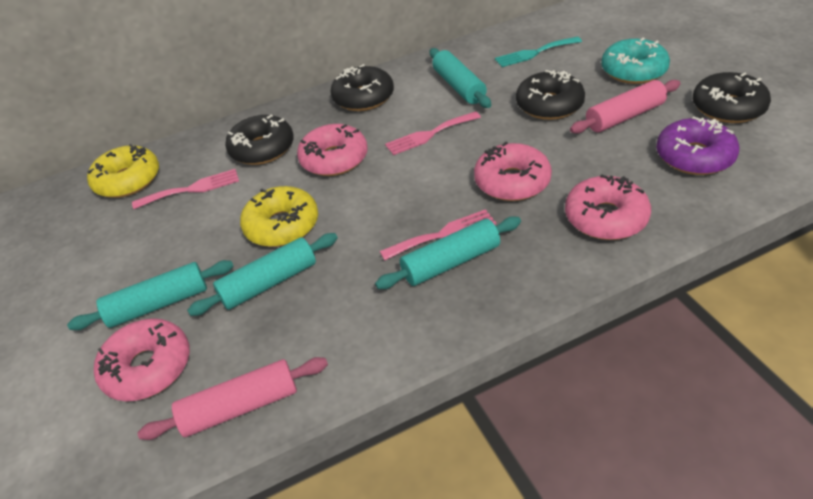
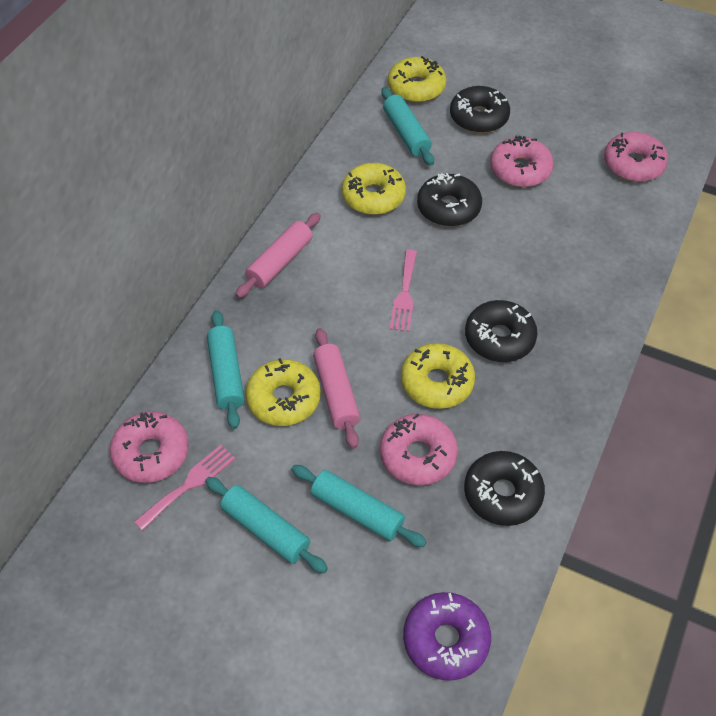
pink fork: [132,169,239,209] [380,209,496,261] [385,111,481,155] = 3 -> [134,445,235,531] [390,249,417,332] = 2
turquoise donut: [601,38,670,84] = 1 -> none = 0
turquoise fork: [495,36,582,67] = 1 -> none = 0
yellow donut: [87,144,159,198] [240,186,318,247] = 2 -> [245,358,321,426] [342,163,406,215] [388,56,446,103] [401,343,475,409] = 4

